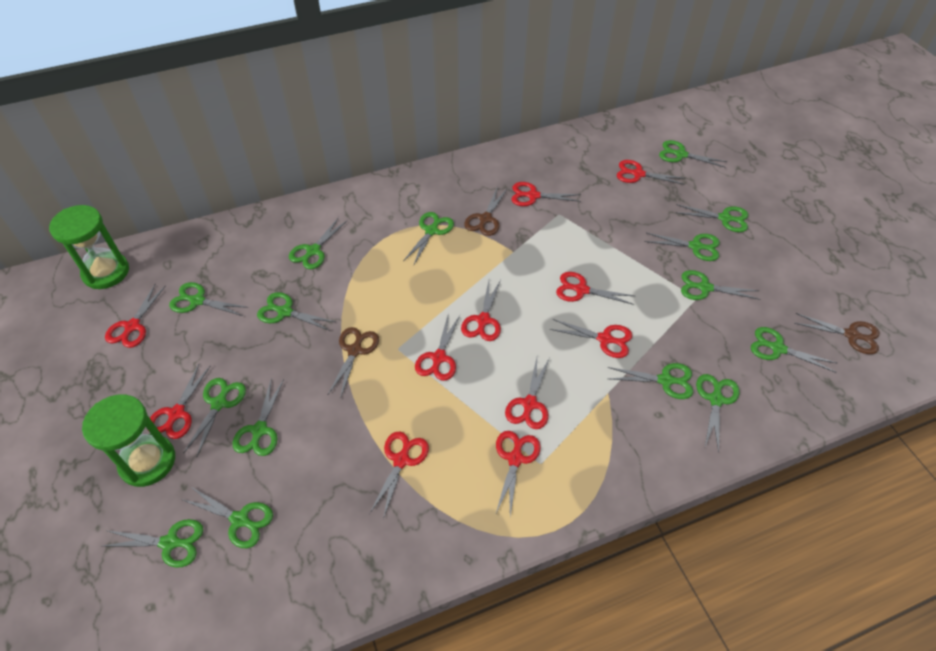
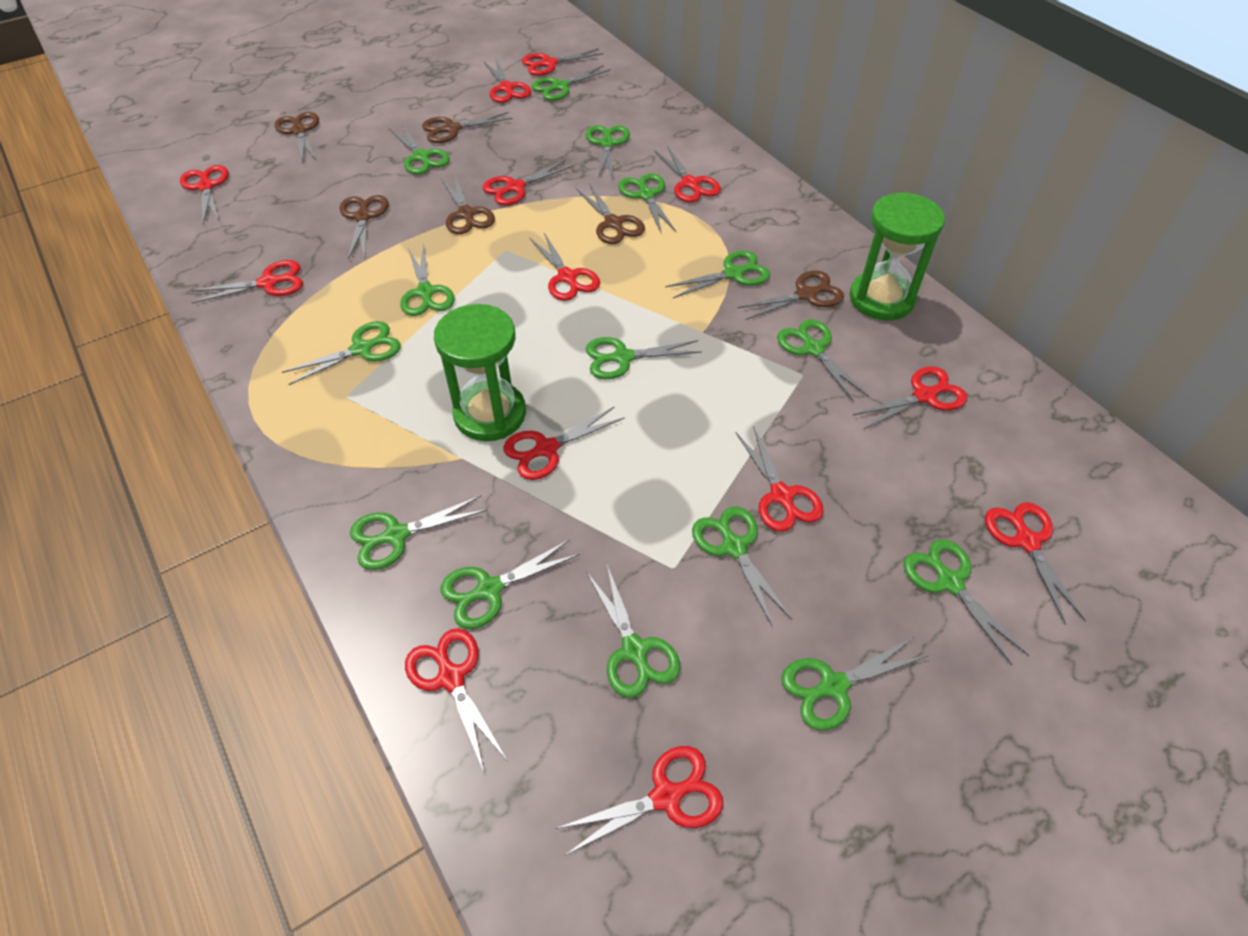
brown scissors: [328,327,379,399] [464,186,508,236] [794,313,880,354] = 3 -> [274,112,319,163] [340,195,389,259] [422,112,513,143] [441,175,495,234] [576,183,645,244] [738,271,844,320] = 6
red scissors: [105,285,166,348] [150,363,211,439] [369,432,429,519] [415,312,460,381] [461,280,501,341] [495,431,541,516] [505,358,550,429] [511,182,581,206] [549,319,632,358] [556,272,634,305] [617,160,686,185] = 11 -> [180,165,229,223] [191,260,303,303] [405,628,507,771] [482,160,574,205] [484,59,531,103] [503,407,625,480] [522,49,604,76] [530,233,600,301] [555,746,723,855] [655,146,721,202] [736,426,824,532] [852,366,967,429] [985,502,1086,625] = 13

